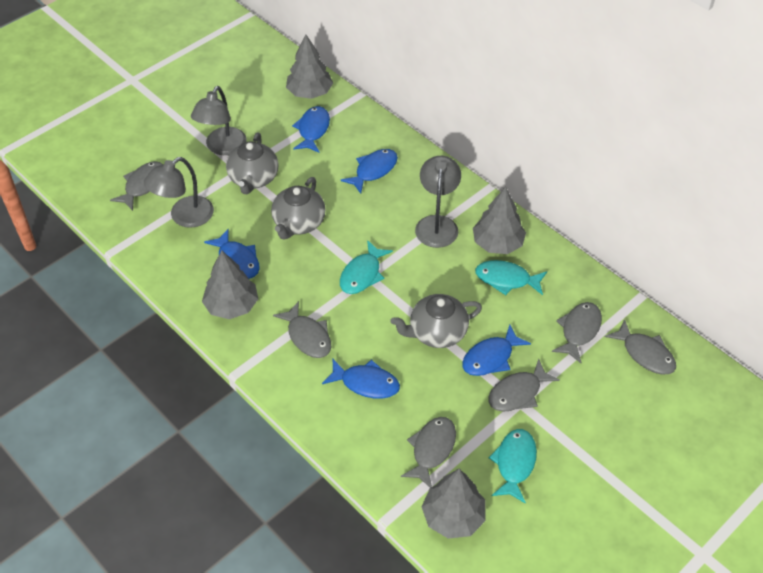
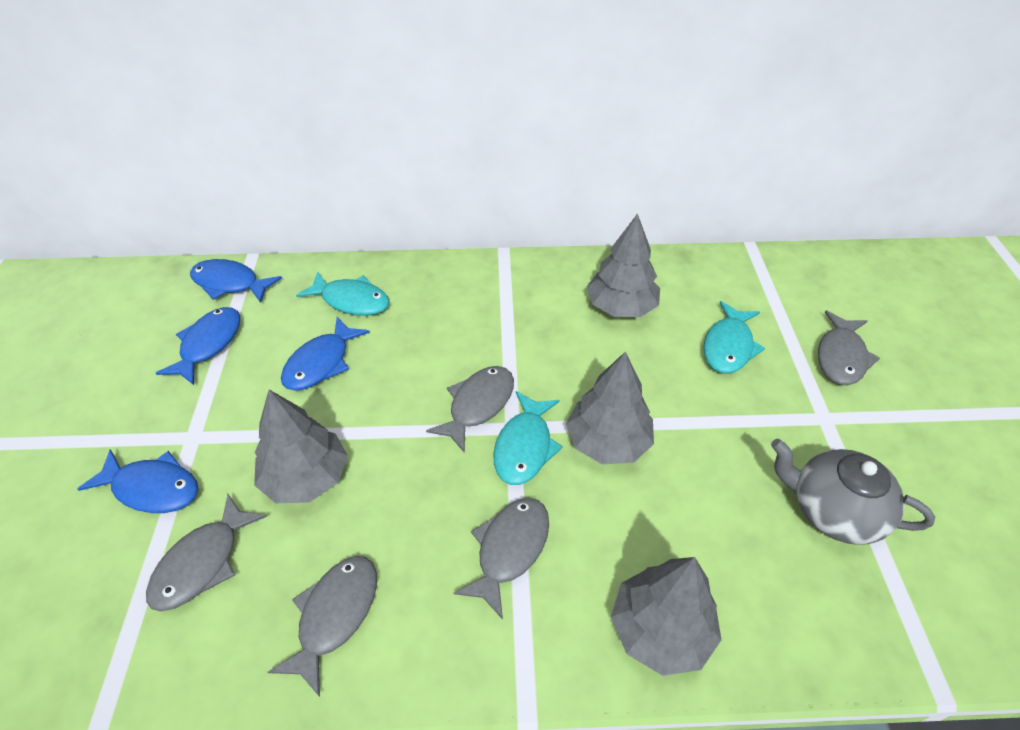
blue fish: [204,229,260,279] [292,106,330,153] [322,359,400,399] [341,149,398,194] [462,325,531,376] = 5 -> [77,449,198,513] [156,307,240,385] [190,259,282,303] [281,317,370,391] = 4
grey fish: [110,161,163,211] [273,301,331,358] [401,417,456,488] [488,359,560,411] [552,302,602,363] [605,319,676,374] = 6 -> [146,494,267,611] [268,556,377,697] [426,366,514,453] [454,498,549,619] [818,310,880,385] = 5
grey lamp: [144,157,214,228] [191,86,246,155] [415,156,461,248] = 3 -> none = 0
grey teapot: [226,132,279,194] [271,177,326,239] [390,294,482,348] = 3 -> [771,439,935,545] = 1

